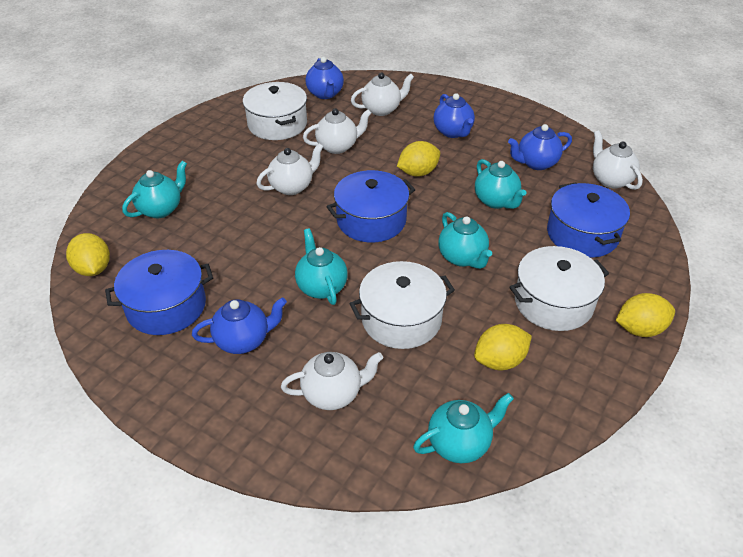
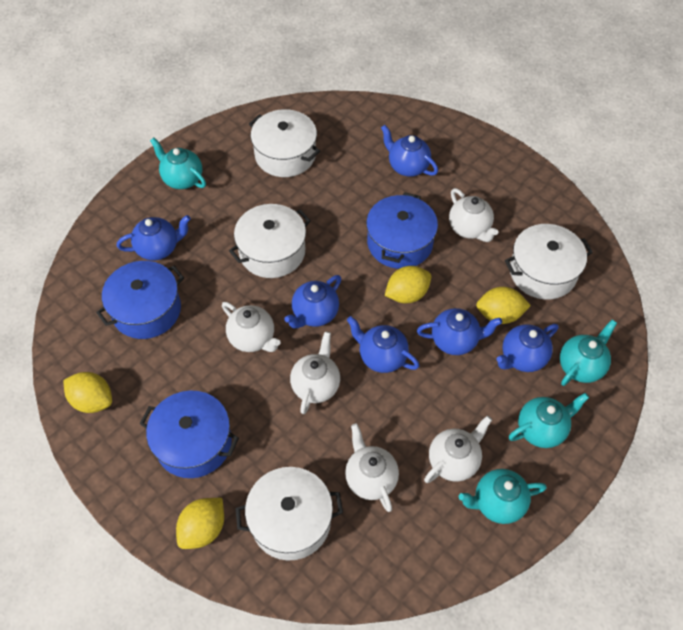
blue teapot: [192,297,287,354] [305,57,344,99] [433,93,475,138] [508,124,572,170] = 4 -> [117,215,191,260] [284,275,341,328] [347,316,419,373] [381,125,438,177] [417,308,502,355] [497,324,559,372] = 6
turquoise teapot: [122,161,187,218] [295,228,348,305] [413,393,514,463] [438,212,492,269] [475,159,526,209] = 5 -> [150,138,206,189] [459,469,547,524] [509,393,589,448] [560,320,617,386] = 4
white pot: [243,82,307,140] [349,261,455,349] [509,246,609,331] = 3 -> [229,204,311,278] [235,467,343,560] [249,109,320,177] [505,224,593,299] = 4

